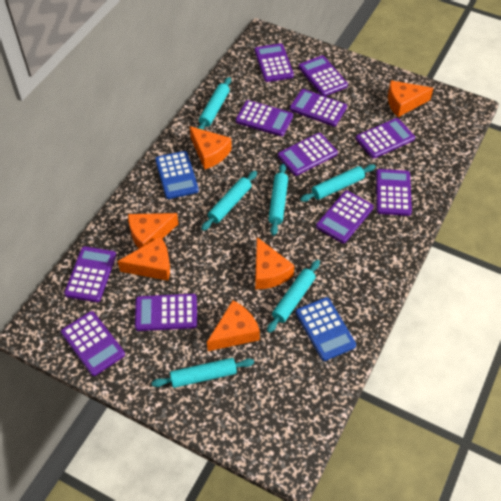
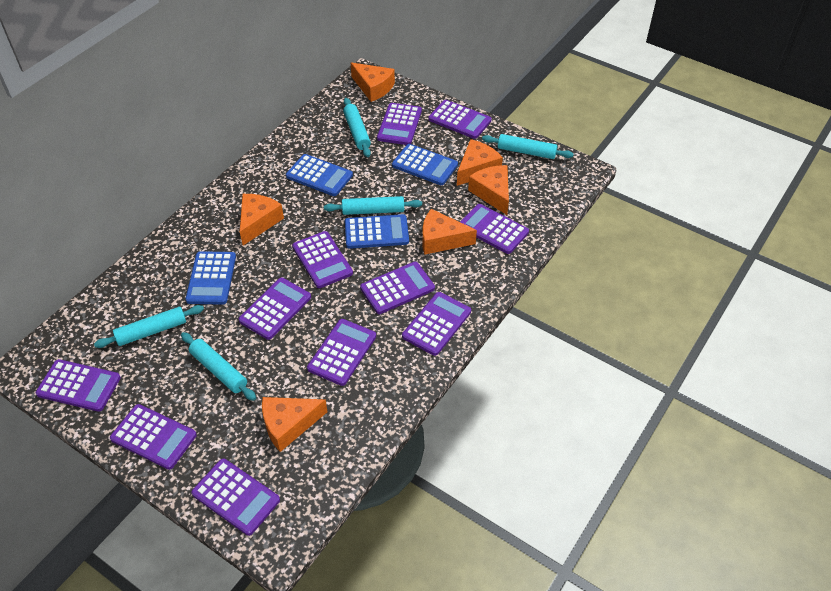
blue calculator: [155,151,199,199] [296,297,356,361] = 2 -> [185,251,236,305] [286,154,353,196] [345,214,409,249] [392,144,458,185] = 4
turquoise rolling pin: [151,358,254,388] [198,77,231,130] [201,171,257,231] [267,260,320,333] [268,164,288,236] [300,164,376,202] = 6 -> [94,305,204,348] [181,332,256,401] [324,196,422,215] [343,98,371,157] [482,134,574,159] = 5

